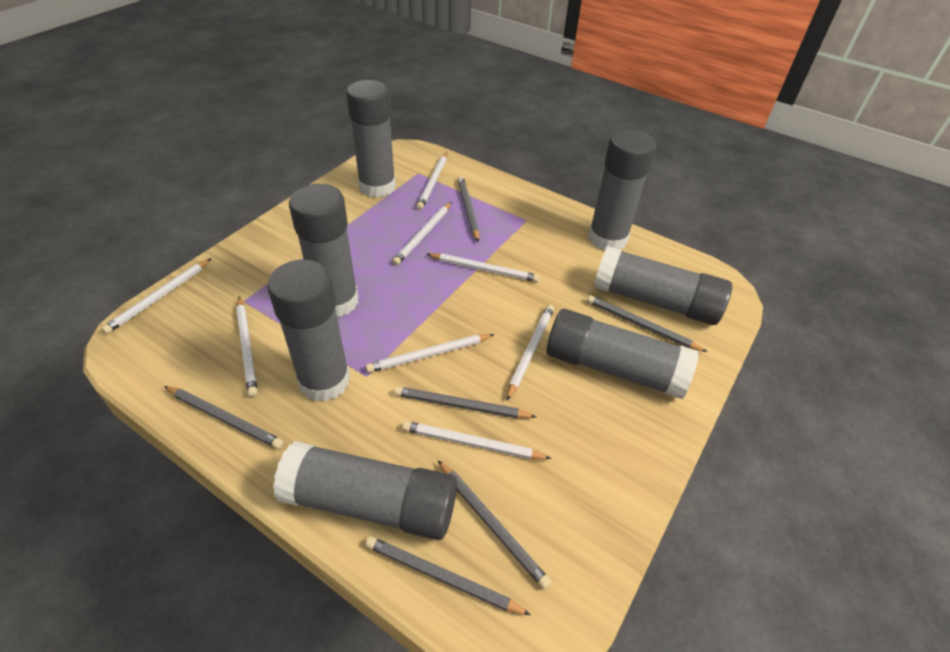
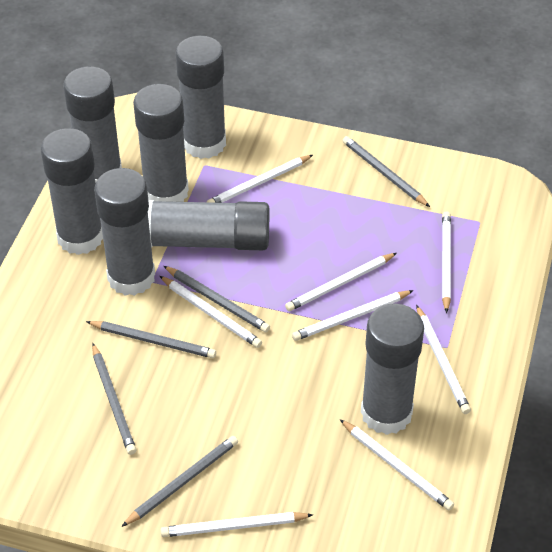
grey pencil: [164,386,283,449] [366,536,531,615] [394,386,536,418] [438,460,551,589] [458,176,479,242] [587,295,707,352] = 6 -> [86,321,216,358] [92,343,136,455] [121,436,238,527] [164,266,270,332] [342,136,430,207] = 5

